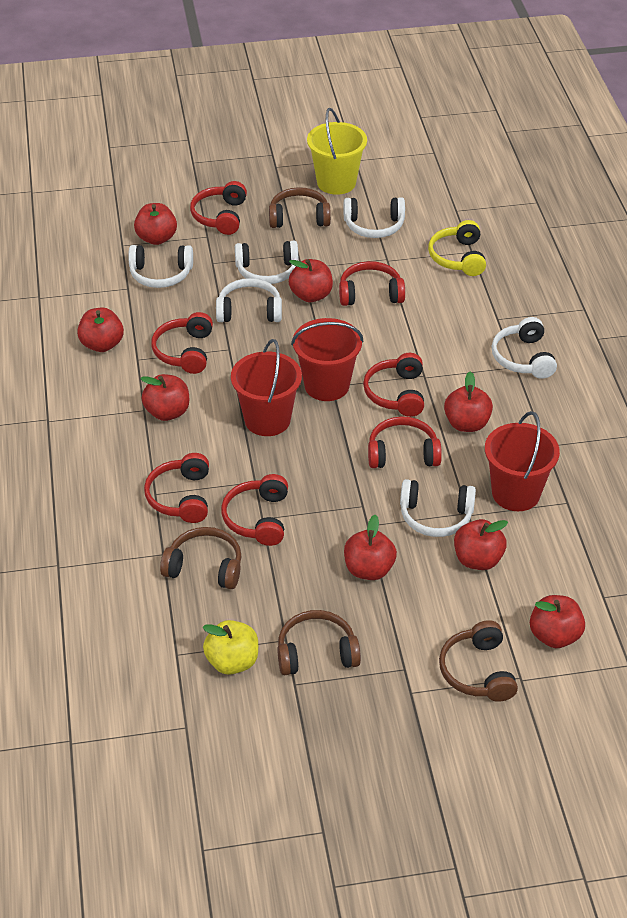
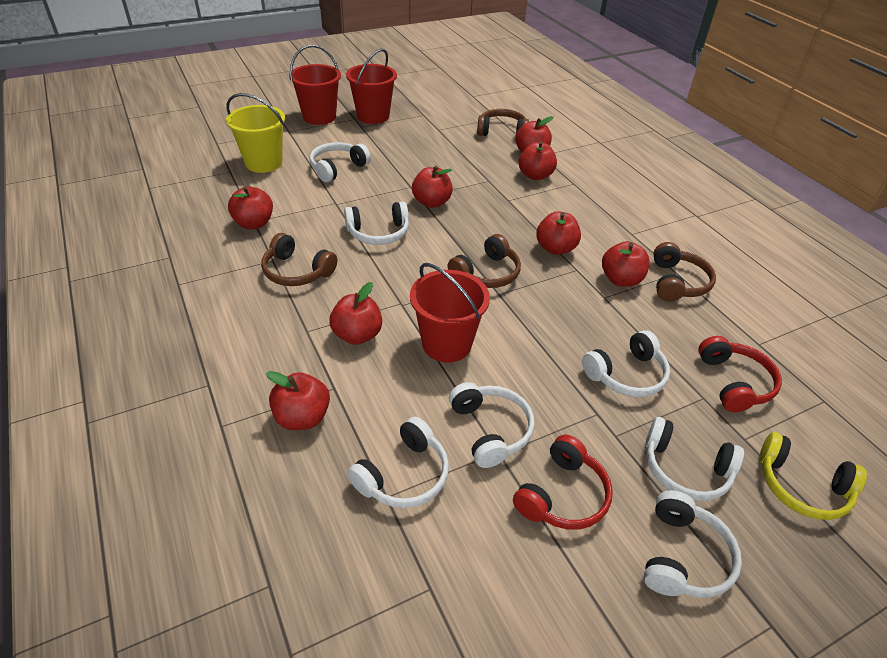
red headphones: [144,453,209,523] [151,312,213,374] [190,181,247,235] [221,474,288,546] [339,261,405,306] [363,353,424,417] [368,417,442,468] = 7 -> [513,435,613,530] [698,336,782,412] = 2
white headphones: [128,245,193,288] [216,278,282,322] [235,241,298,284] [344,197,405,238] [400,479,476,537] [492,317,557,379] = 6 -> [310,142,371,182] [344,202,409,245] [348,417,449,508] [449,382,534,468] [582,330,670,397] [644,490,742,598] [646,417,744,501] = 7
yellow apple: [203,620,258,675] = 1 -> none = 0

